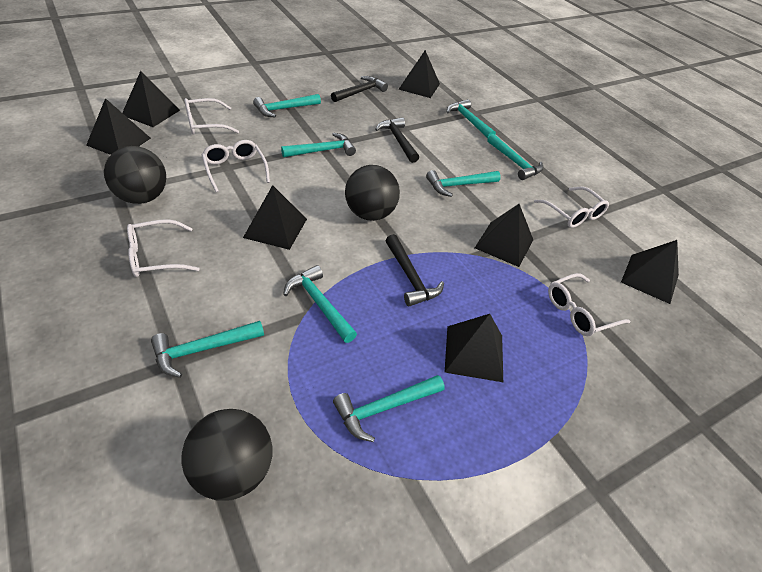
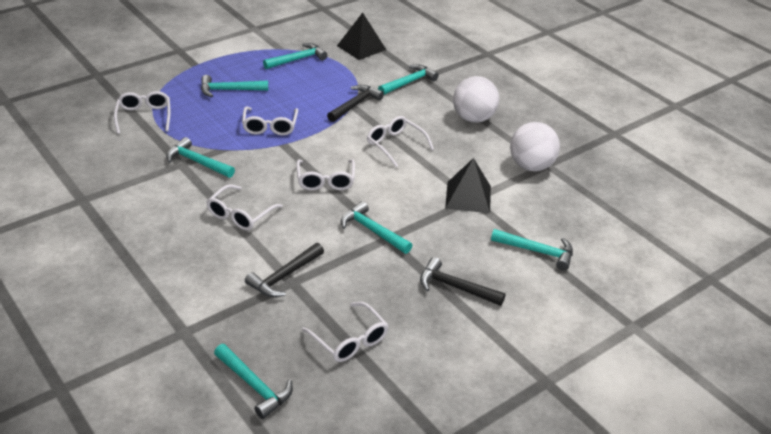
black ball: [104,146,166,204] [181,409,273,501] [345,165,400,221] = 3 -> none = 0
black pyramid: [86,98,151,155] [122,71,180,127] [243,185,307,250] [398,50,440,98] [444,314,503,382] [475,204,533,267] [621,240,679,304] = 7 -> [337,13,386,60] [445,158,491,213] = 2
turquoise hammer: [151,321,264,378] [253,94,321,117] [281,133,356,157] [283,265,357,343] [333,375,445,442] [426,170,501,197] [447,99,496,138] [487,134,544,180] = 8 -> [166,137,235,178] [201,75,268,97] [214,344,293,419] [263,43,327,69] [341,201,413,254] [378,65,439,95] [491,229,573,271] = 7
white ball: none = 0 -> [453,76,499,123] [510,122,560,171] = 2
white glasses: [127,219,200,277] [184,98,239,135] [202,140,270,193] [534,187,609,228] [548,273,630,336] = 5 -> [114,91,170,134] [206,184,283,230] [242,107,298,135] [296,159,355,191] [302,302,388,362] [367,116,434,167] = 6

